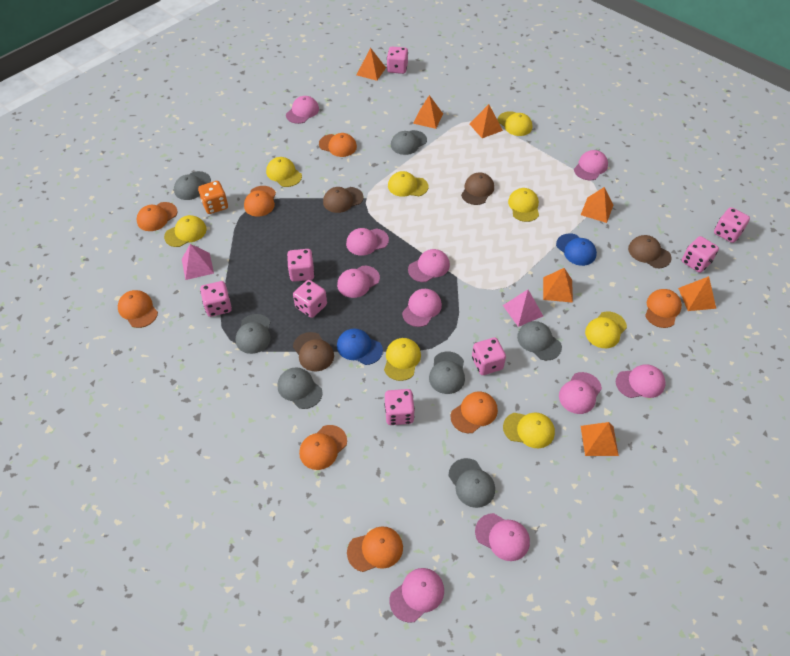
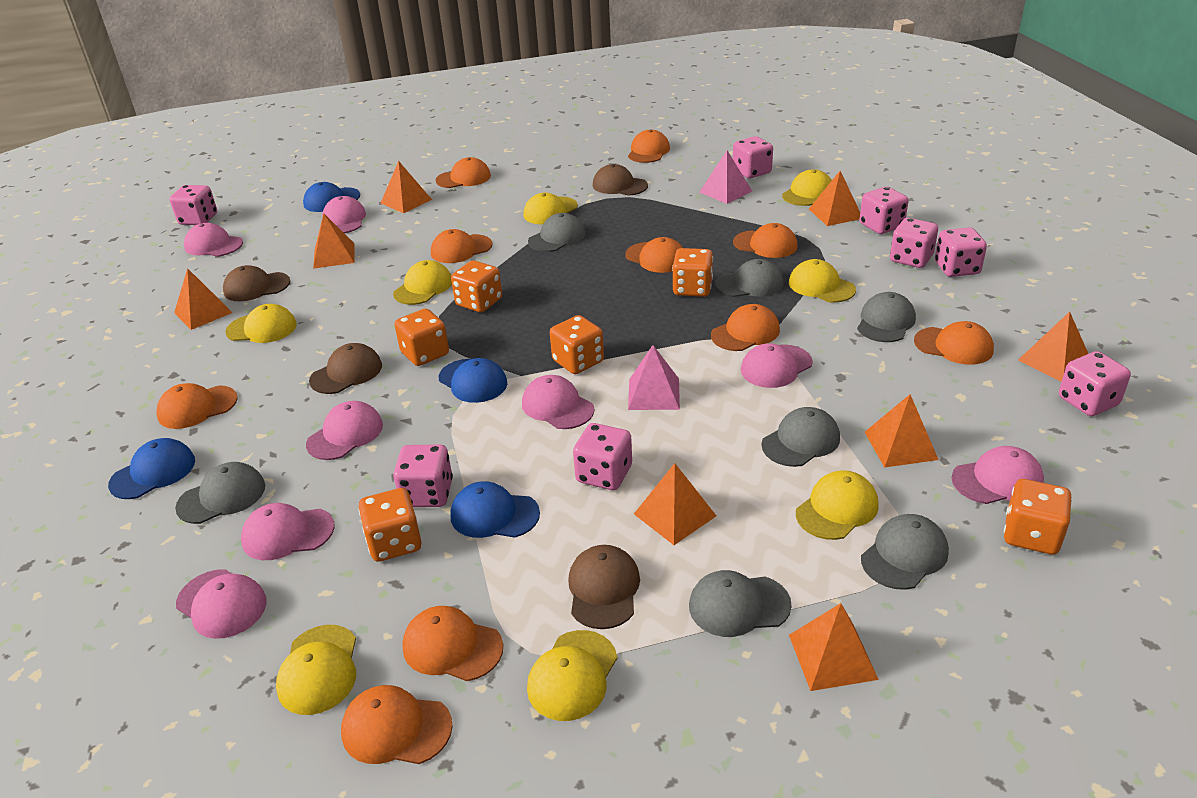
blue cap: [337,329,383,365] [556,233,597,266] = 2 -> [108,438,195,499] [303,182,360,212] [439,358,507,403] [450,481,540,538] = 4
orange cap: [118,290,158,328] [137,202,177,231] [244,186,276,217] [299,425,347,470] [319,133,357,157] [347,526,403,572] [451,391,498,433] [645,289,682,328] = 8 -> [156,383,237,429] [341,685,453,764] [402,606,503,681] [431,229,492,263] [436,157,491,188] [625,237,683,273] [628,130,670,163] [711,304,780,351] [733,223,798,258] [914,321,994,365] = 10
orange dice: [198,181,228,214] = 1 -> [359,488,422,562] [395,309,449,366] [451,260,502,312] [550,315,604,374] [672,248,713,297] [1004,479,1072,555] = 6
orange pyramid: [357,48,386,81] [413,95,443,129] [470,104,503,138] [543,268,573,303] [581,187,613,223] [581,422,619,456] [678,276,716,311] = 7 -> [174,268,233,330] [313,213,355,269] [381,161,432,213] [634,463,716,545] [789,603,879,691] [809,171,860,226] [865,394,938,467] [1018,312,1088,382] = 8
pink cap: [286,96,319,124] [337,266,380,298] [346,228,389,256] [390,568,444,623] [402,289,442,327] [408,249,450,282] [475,513,530,561] [559,372,602,414] [574,150,608,180] [616,364,666,398] = 10 -> [176,569,267,639] [184,223,243,257] [241,503,335,560] [306,401,383,460] [322,196,366,233] [522,375,594,429] [741,343,813,388] [951,446,1044,504] = 8

